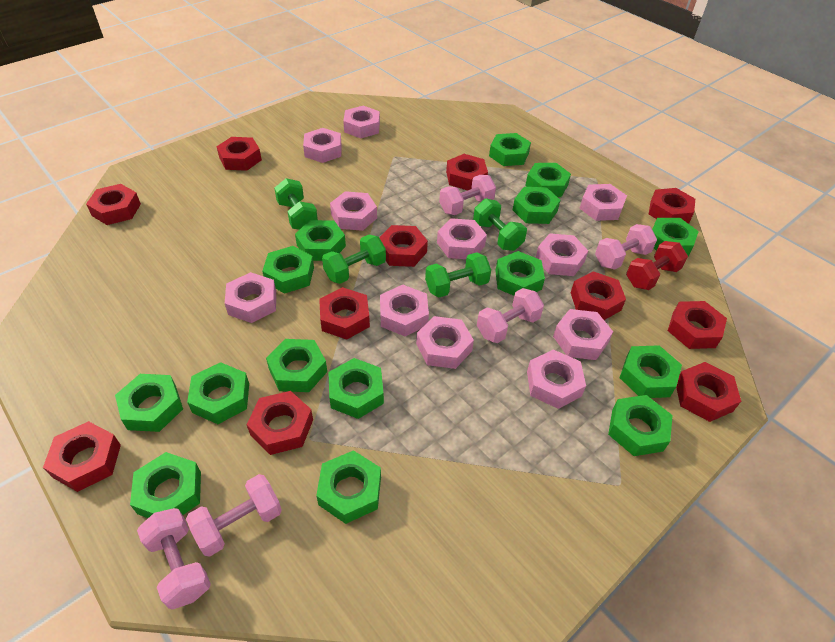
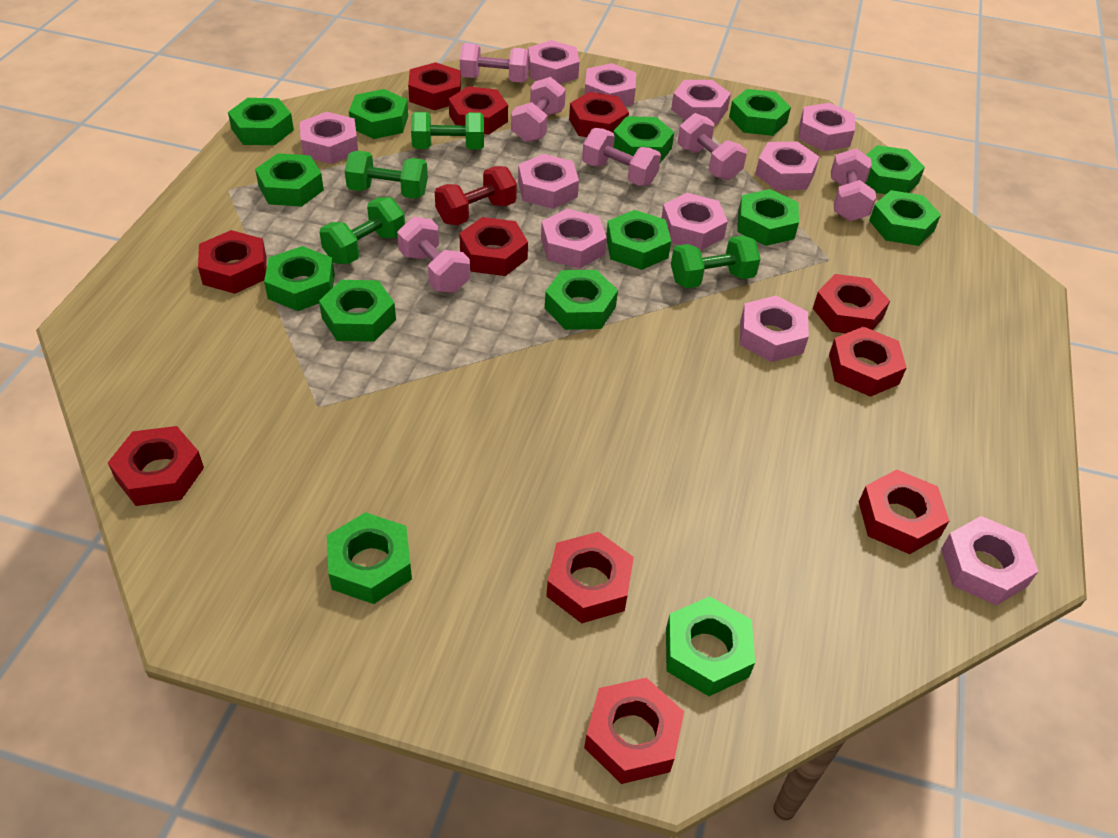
green nut: [115,374,183,432] [130,452,201,518] [187,362,249,424] [262,246,314,294] [266,339,327,392] [295,220,346,261] [316,450,381,524] [329,358,384,419] [489,133,531,166] [495,251,545,296] [513,187,560,224] [525,163,571,197] [608,395,673,456] [619,345,682,398] [652,218,699,256] = 15 -> [228,98,294,145] [255,153,324,207] [264,246,335,311] [319,280,396,342] [327,512,412,604] [349,89,408,139] [545,270,618,330] [606,210,671,270] [613,116,674,163] [666,596,755,696] [729,89,791,136] [737,189,799,246] [865,145,925,194] [869,190,941,246] = 14
pink dumbbell: [137,508,211,610] [186,474,282,557] [439,175,496,215] [477,288,544,343] [595,224,657,270] = 5 -> [397,217,470,293] [460,43,529,83] [511,77,566,142] [582,128,661,186] [678,113,747,180] [831,148,876,221] = 6

